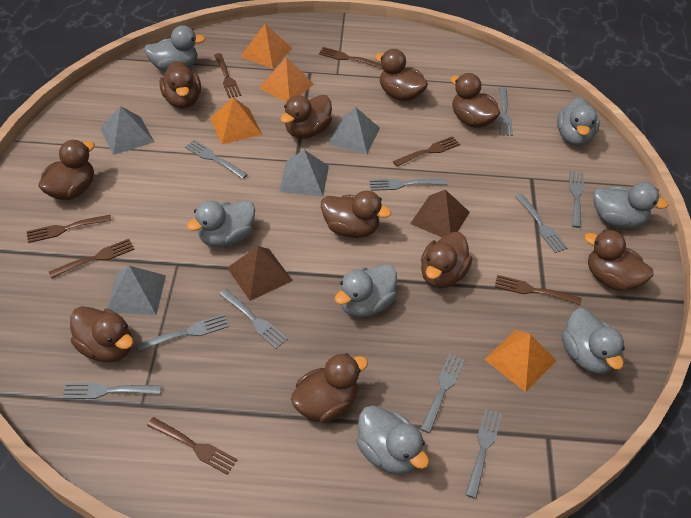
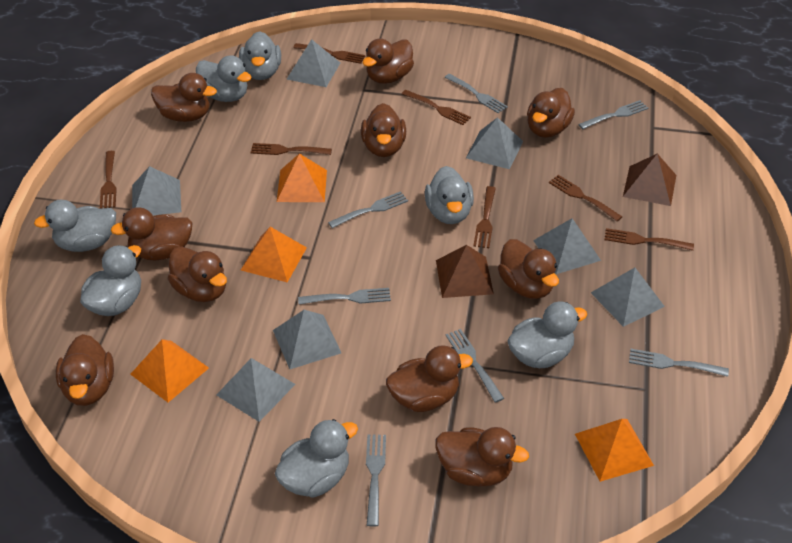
grey fork: [63,383,161,399] [137,314,229,351] [185,140,248,179] [219,289,288,349] [370,179,447,191] [420,354,465,433] [465,409,502,499] [498,87,513,136] [515,194,568,253] [569,171,584,228] = 10 -> [298,288,391,305] [328,191,408,228] [366,434,386,526] [444,74,508,113] [445,329,504,403] [578,100,648,129] [629,349,729,377] = 7
grey pyramid: [100,106,154,155] [107,266,166,315] [279,150,329,197] [328,107,380,154] = 4 -> [132,166,181,215] [216,358,295,422] [273,310,341,369] [286,39,340,87] [466,117,523,169] [533,218,601,274] [591,268,665,327] = 7

